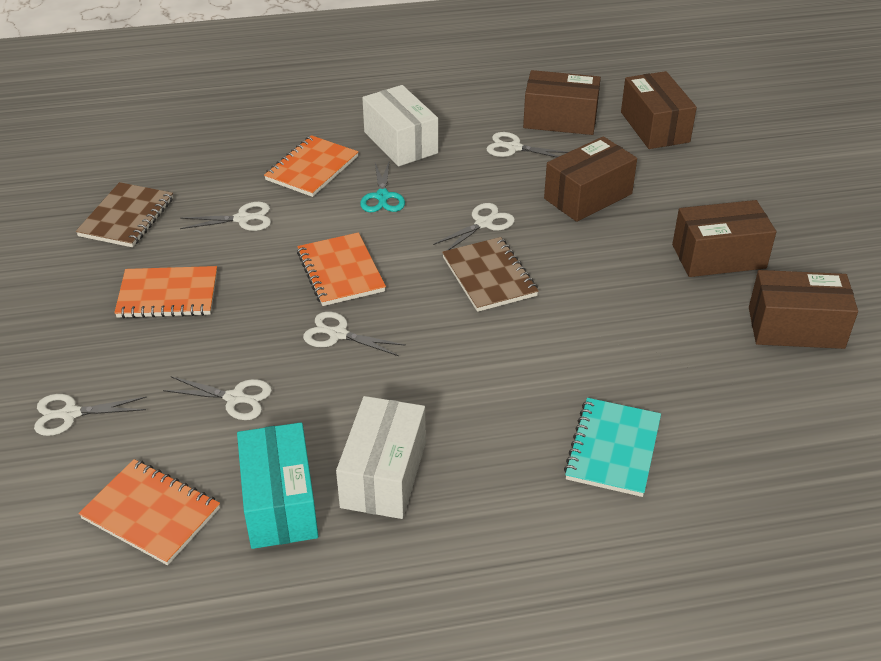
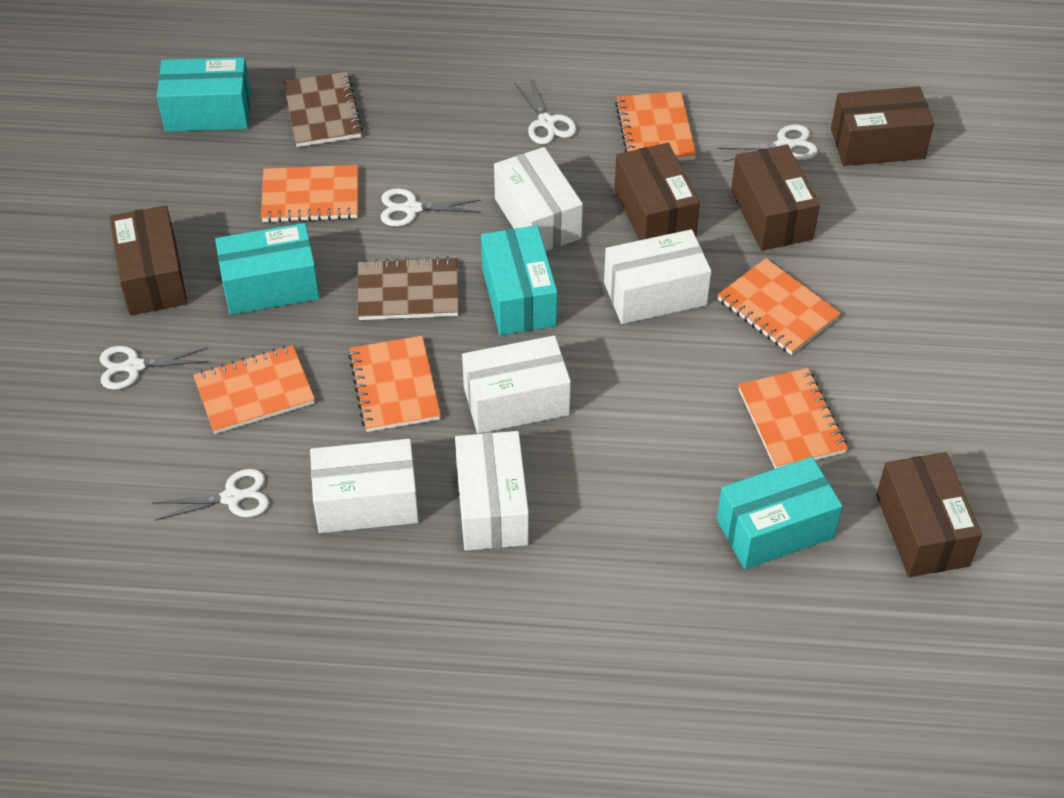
orange notebook: [78,459,220,565] [114,266,217,318] [264,135,358,197] [297,233,386,306] = 4 -> [193,345,315,434] [261,165,358,223] [348,336,441,432] [615,91,696,161] [718,258,841,355] [738,368,848,469] = 6
turquoise box: [237,422,318,549] = 1 -> [157,57,251,132] [215,223,320,315] [481,225,557,335] [717,457,843,569] = 4
turquoise notebook: [564,398,661,497] = 1 -> none = 0
turquoise scissors: [360,160,405,212] = 1 -> none = 0
white box: [336,396,426,519] [362,85,438,166] = 2 -> [310,439,419,533] [455,431,529,551] [462,336,571,434] [494,147,583,251] [604,229,711,324] = 5
white scissors: [34,394,147,436] [163,376,272,420] [180,202,271,231] [303,312,406,356] [433,203,515,250] [486,132,568,158] = 6 -> [100,346,209,390] [153,469,269,521] [381,188,481,226] [514,77,576,144] [719,124,818,162] = 5

